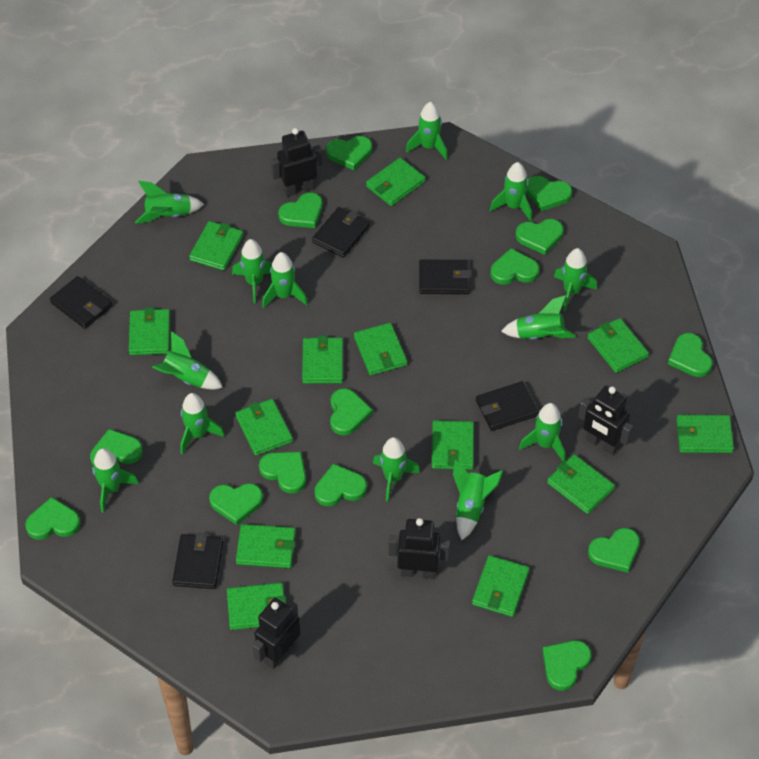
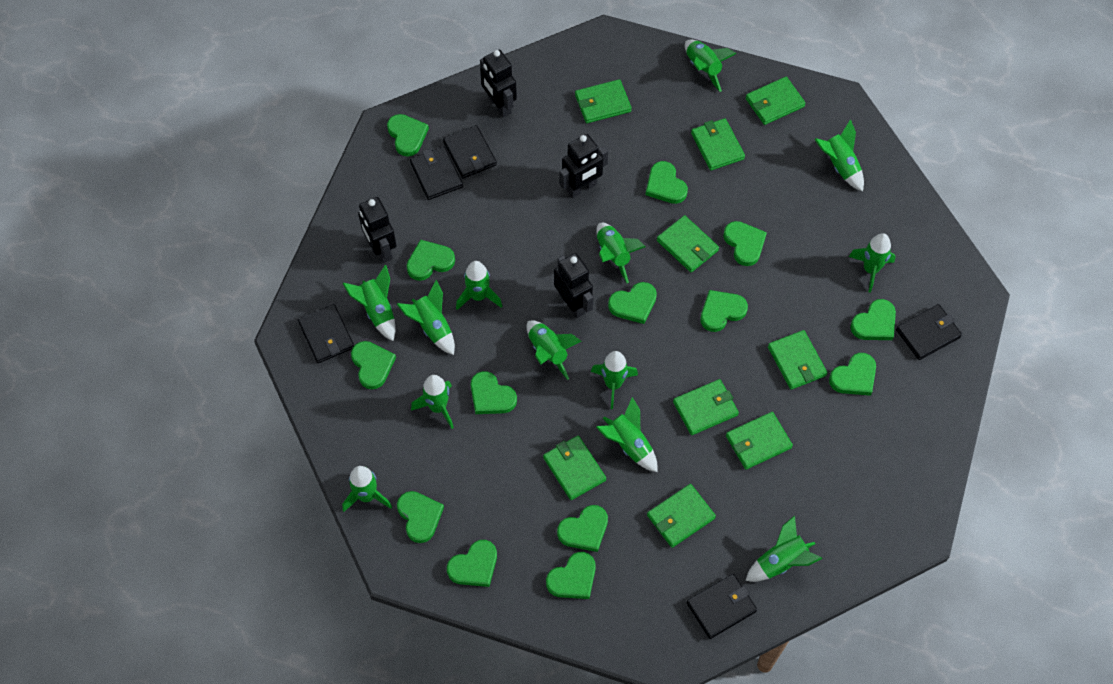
green wallet: [129,307,170,355] [189,221,243,271] [227,583,287,630] [235,399,293,456] [236,524,296,568] [302,335,343,384] [354,323,407,375] [366,158,425,206] [432,420,474,470] [472,555,530,617] [547,454,615,514] [587,318,649,373] [676,415,734,453] = 13 -> [543,436,606,500] [575,79,632,123] [647,484,716,548] [657,215,719,272] [673,379,739,435] [691,118,745,170] [726,412,793,470] [746,77,805,125] [768,330,827,390] = 9

